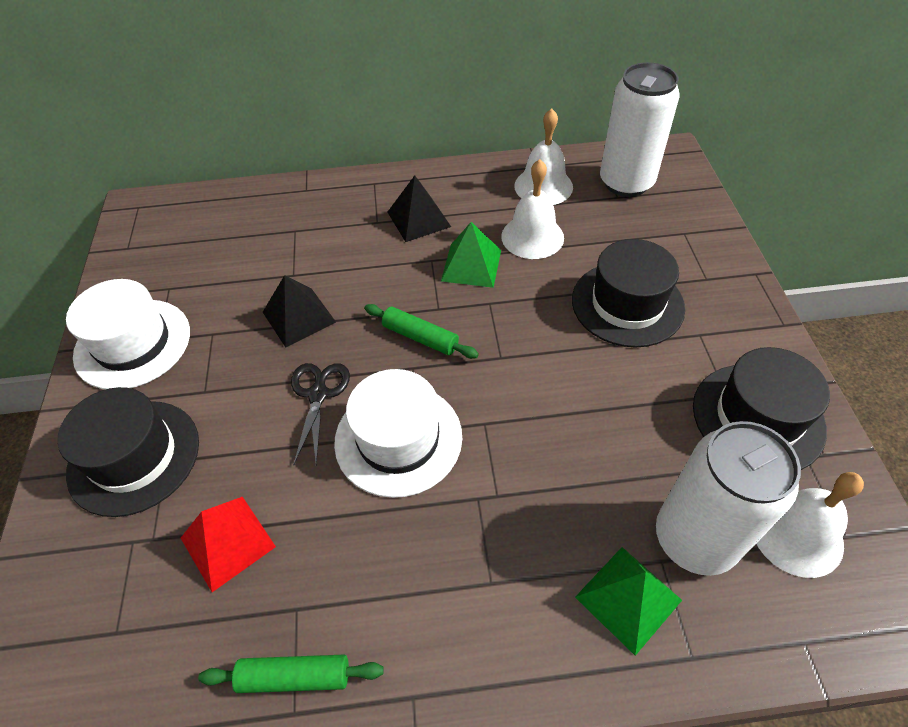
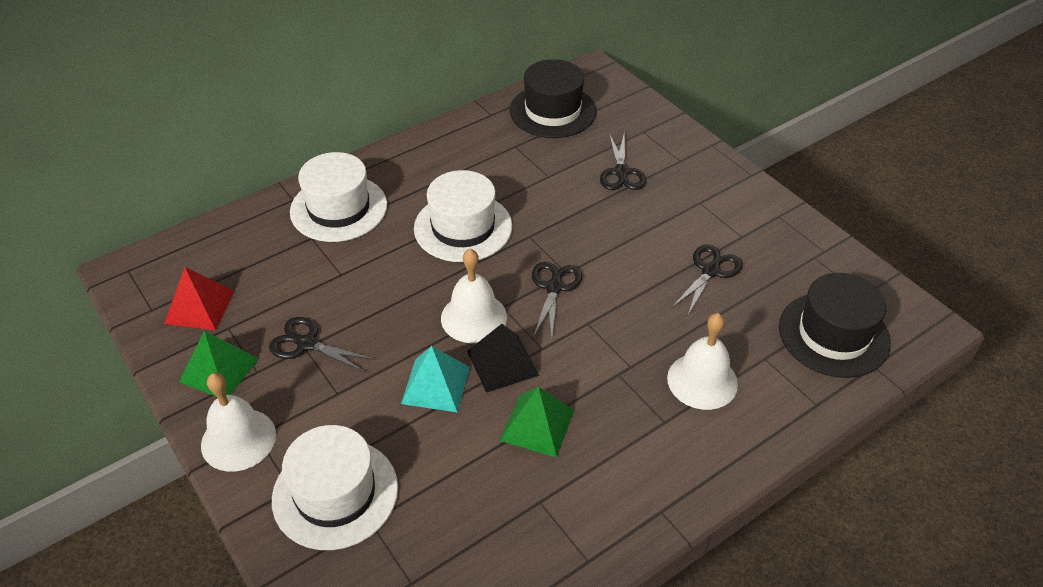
black hat: [57,387,199,517] [572,239,685,348] [693,347,830,470] = 3 -> [510,59,596,138] [779,273,891,378] = 2
black pyramid: [263,275,336,348] [388,175,451,242] = 2 -> [467,324,539,393] = 1
black scissors: [291,363,350,464] = 1 -> [269,317,375,373] [532,262,582,338] [600,133,646,190] [671,244,743,317] = 4
green rolling pin: [198,655,384,693] [364,304,479,359] = 2 -> none = 0
turquoise pyramid: none = 0 -> [401,346,470,413] = 1
white can: [600,62,679,197] [656,421,801,576] = 2 -> none = 0
white hat: [66,279,190,390] [334,369,462,498] = 2 -> [272,425,398,550] [290,152,387,242] [414,170,512,262] = 3

